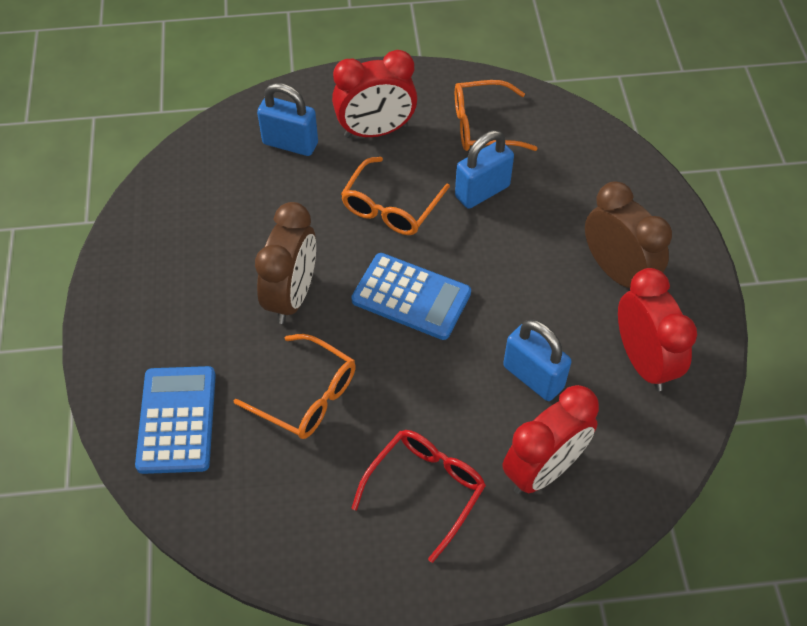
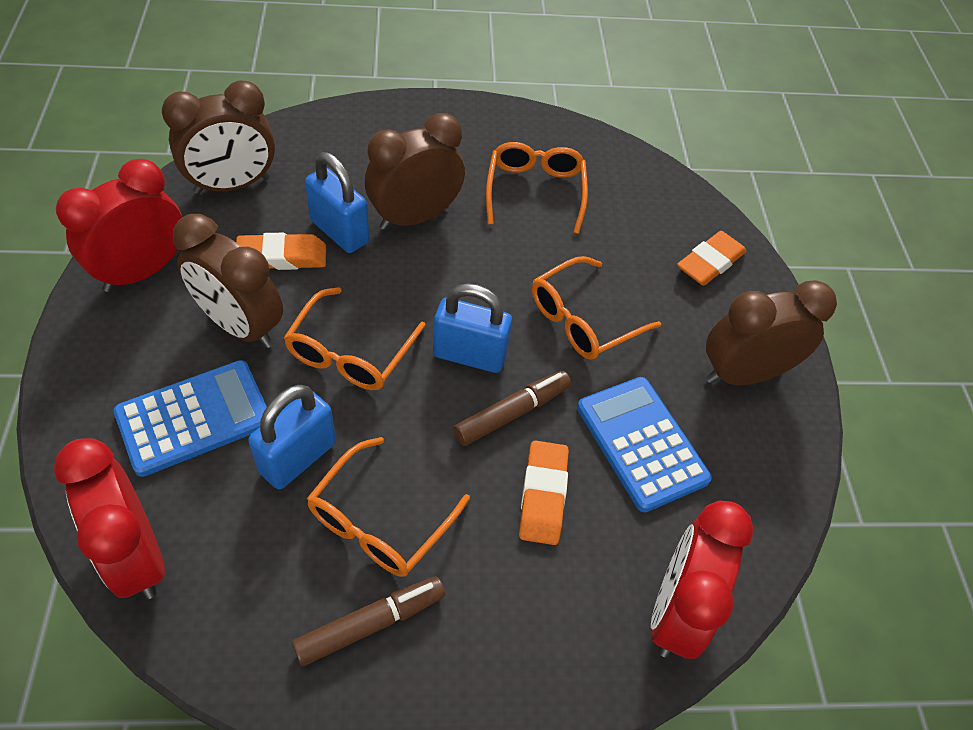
brown clock: [255,202,316,324] [585,181,672,288] = 2 -> [162,80,275,194] [173,214,283,348] [365,113,465,230] [706,280,837,385] = 4
brown marker: none = 0 -> [292,577,445,666] [453,371,571,446] = 2
orange eraser: none = 0 -> [236,233,326,270] [519,440,569,545] [677,231,746,286] = 3
orange glasses: [234,334,356,439] [341,157,450,235] [455,80,538,151] = 3 -> [284,287,426,390] [307,437,470,577] [486,142,588,234] [532,256,661,360] = 4
red glasses: [352,430,486,563] = 1 -> none = 0

